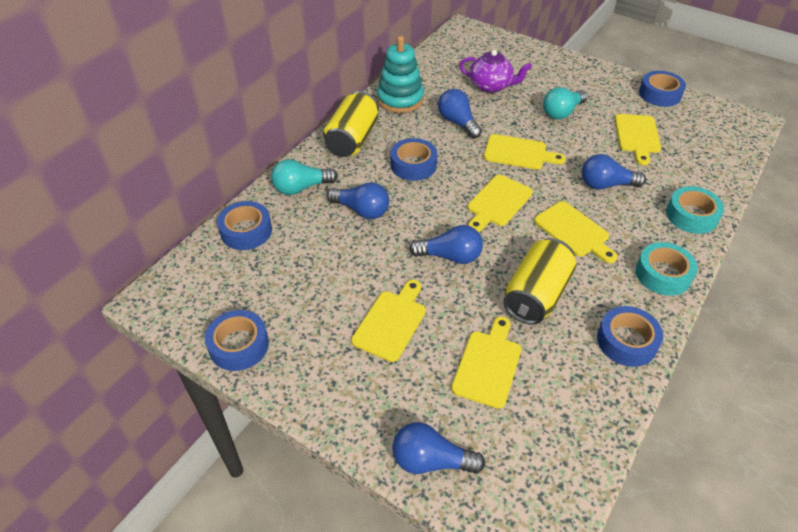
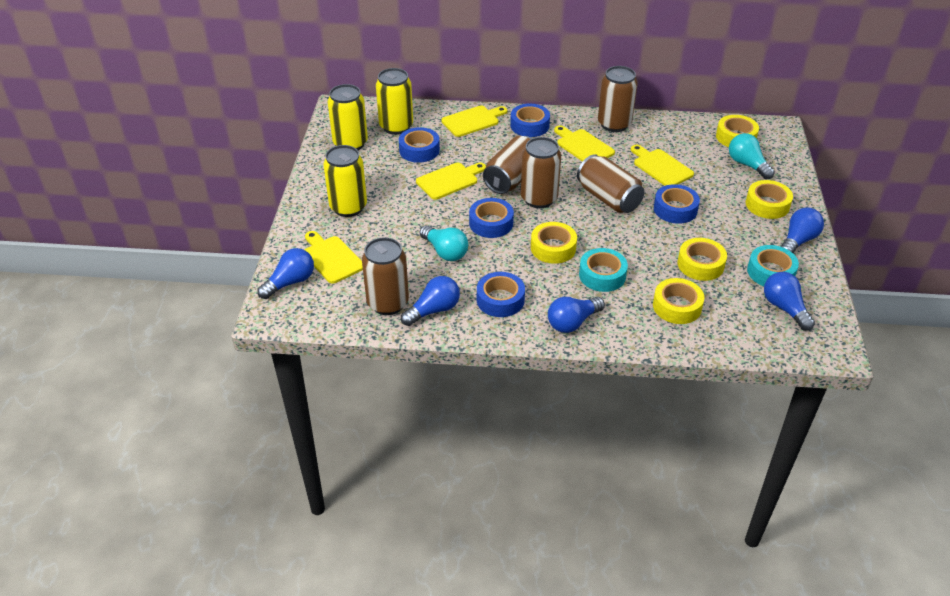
brown can: none = 0 -> [362,237,409,315] [483,136,533,194] [521,137,561,208] [577,154,644,213] [598,66,638,132] = 5
purple teapot: [459,50,532,93] = 1 -> none = 0
turquoise stacking toy: [377,36,424,113] = 1 -> none = 0
yellow can: [323,91,379,157] [503,238,576,325] = 2 -> [323,145,367,217] [328,84,368,150] [376,68,413,135] = 3
yellow cutting board: [351,280,426,362] [451,316,521,409] [468,175,533,232] [484,134,566,169] [534,201,617,263] [615,114,661,165] = 6 -> [304,231,363,284] [416,163,486,200] [442,106,507,137] [554,125,615,162] [631,145,694,186] = 5
yellow tape: none = 0 -> [531,222,577,264] [653,278,704,324] [677,238,727,281] [716,115,759,147] [746,180,793,219] = 5

